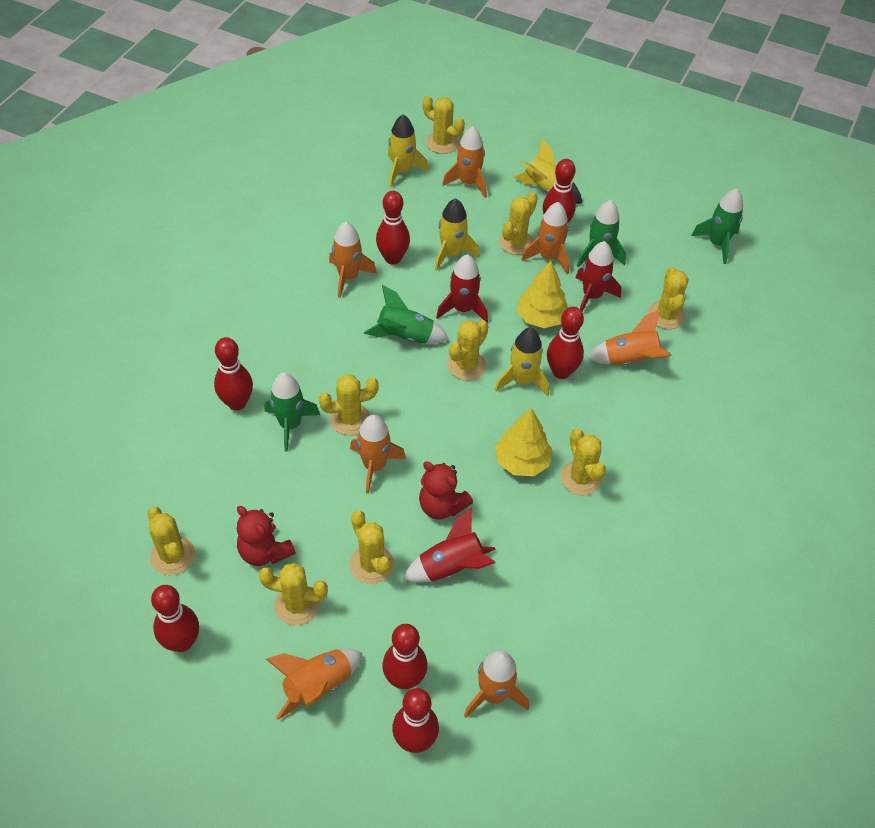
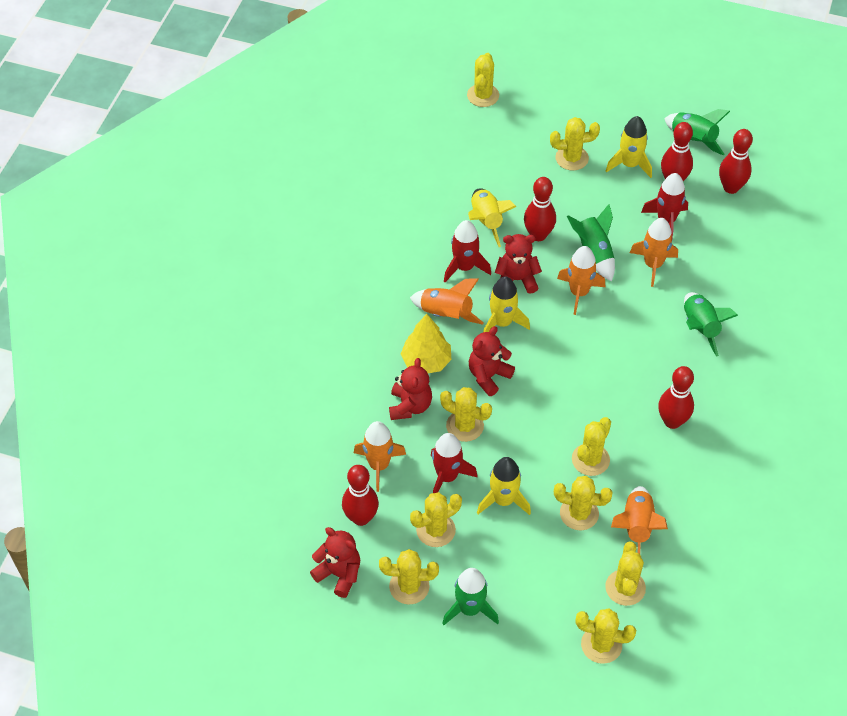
orange rocket: [266,649,362,720] [329,222,377,298] [350,415,406,494] [442,126,487,198] [464,650,529,718] [521,202,570,274] [586,310,672,365] = 7 -> [354,421,406,492] [410,278,483,325] [557,246,605,315] [611,486,668,554] [630,218,678,287] = 5
red bowling pin: [151,585,199,652] [214,337,253,410] [376,191,410,264] [383,624,427,689] [392,688,439,753] [543,159,576,223] [547,307,584,379] = 7 -> [342,465,379,526] [524,177,556,241] [658,366,694,429] [661,122,693,181] [719,129,753,194] = 5
red teddy bear: [237,506,296,566] [419,461,473,520] = 2 -> [310,527,360,598] [389,358,432,420] [469,326,515,396] [495,234,542,294] = 4
yellow tree: [495,408,552,476] [517,261,568,328] = 2 -> [401,314,451,373] = 1

